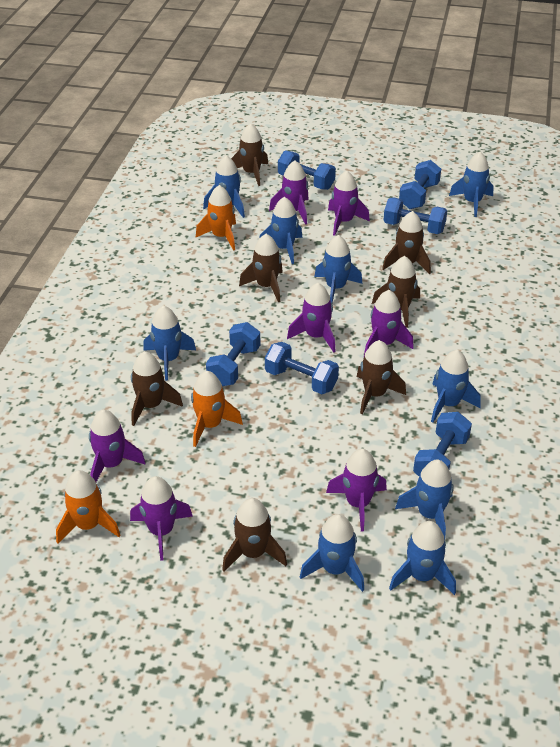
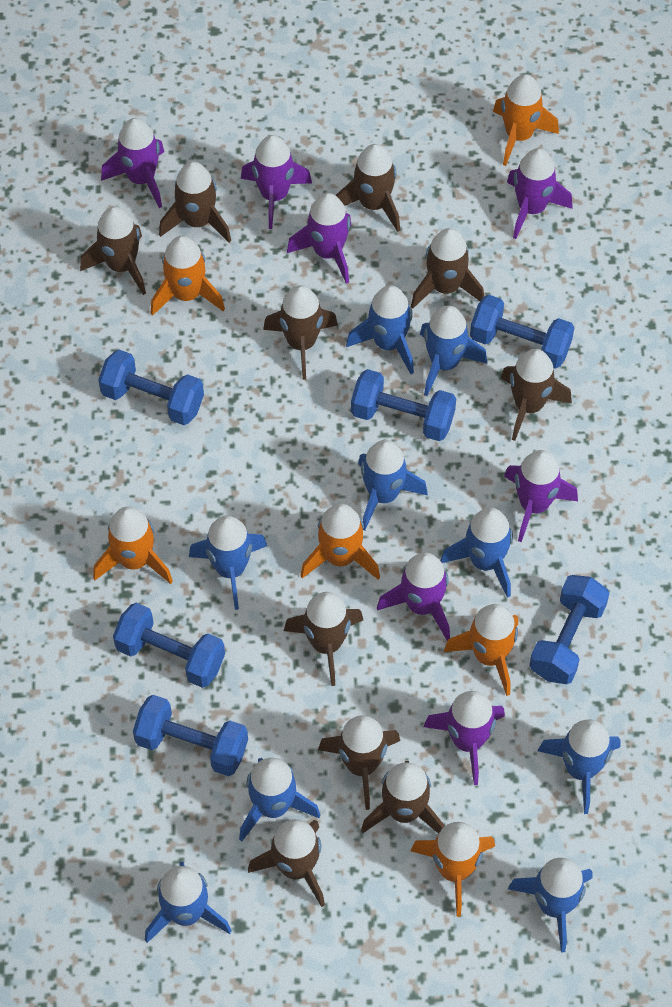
brown rocket: [131,351,183,426] [222,498,287,571] [231,123,268,186] [239,234,283,302] [357,340,406,414] [372,256,420,328] [382,211,431,274] = 7 -> [80,206,146,295] [159,161,231,243] [248,819,325,907] [263,285,338,380] [284,592,363,686] [318,715,400,810] [336,144,400,232] [361,761,445,834] [411,228,484,308] [501,349,572,441] = 10
orange rocket: [56,470,120,544] [191,371,243,447] [196,185,236,251] = 3 -> [93,507,173,584] [151,236,225,316] [300,503,380,580] [410,822,495,917] [444,604,518,696] [493,74,559,166] = 6

